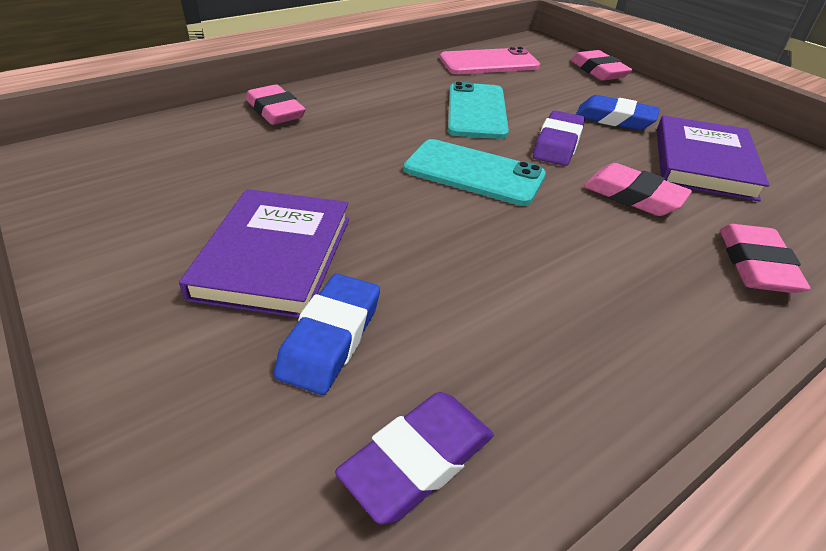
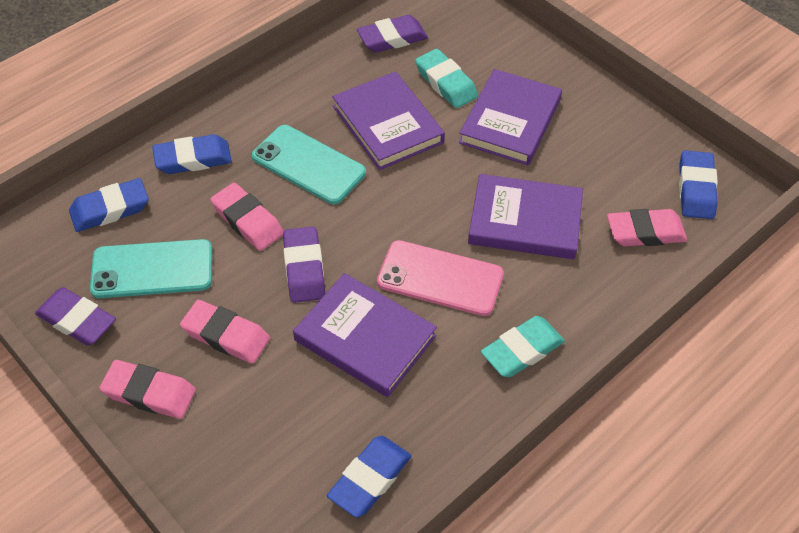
blue eraser: [274,274,380,395] [576,95,660,130] = 2 -> [69,178,149,232] [152,134,232,174] [327,436,411,518] [679,150,718,219] = 4
purple book: [179,189,349,318] [657,115,769,202] = 2 -> [293,273,437,397] [332,71,445,170] [459,69,562,165] [468,174,583,259] = 4
purple eraser: [335,392,494,524] [533,110,585,166] = 2 -> [35,287,116,346] [283,227,325,303] [357,15,428,52] = 3
turquoise eraser: none = 0 -> [415,49,478,108] [481,316,565,378] = 2

